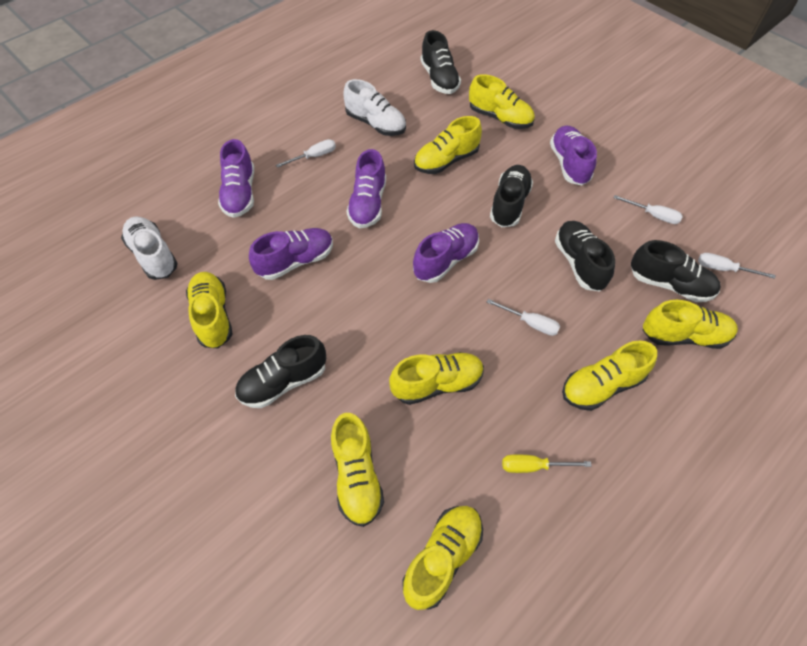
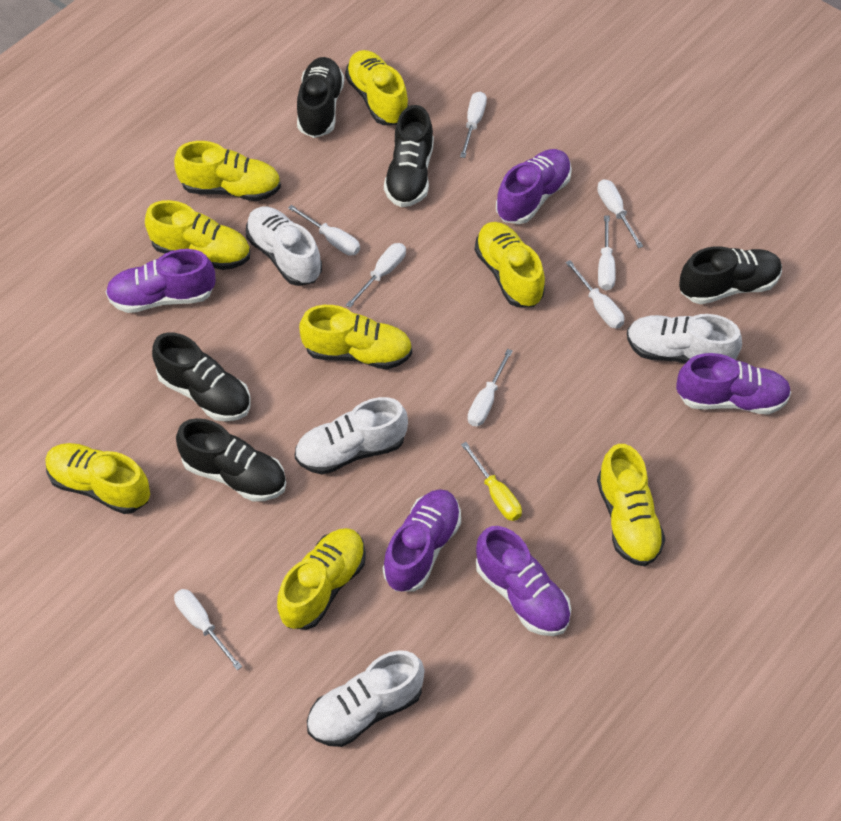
white screwdriver: [276,139,336,168] [487,299,560,336] [613,195,683,224] [698,253,775,279] = 4 -> [174,589,242,670] [288,205,360,256] [346,243,406,308] [460,91,487,158] [468,349,513,426] [566,260,624,329] [597,179,643,248] [598,215,616,291] = 8
white shoe: [121,217,178,280] [344,79,406,136] = 2 -> [246,207,322,286] [294,397,408,475] [307,650,425,747] [627,314,742,364] = 4

